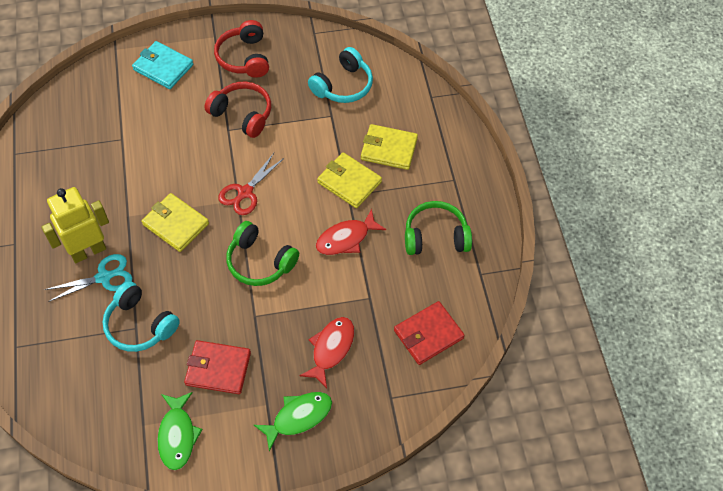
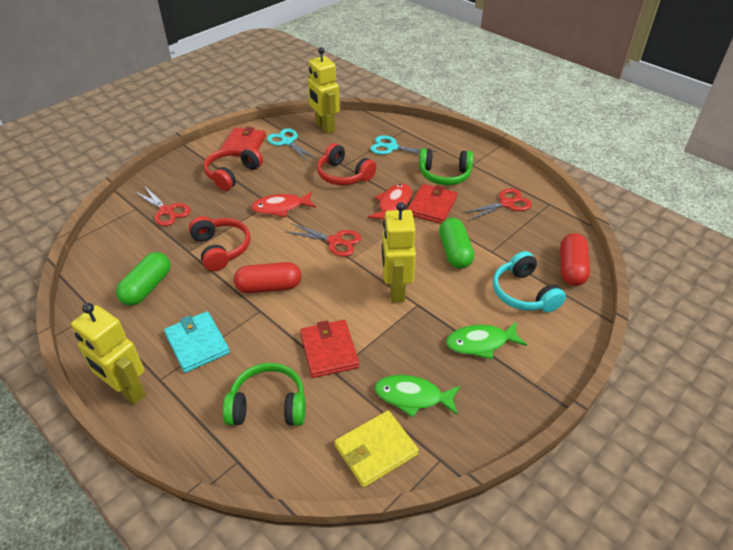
green capsule: none = 0 -> [116,252,170,306] [439,218,474,269] = 2
red capsule: none = 0 -> [234,262,301,293] [560,233,590,286] = 2
red headphones: [205,82,271,138] [214,20,269,78] = 2 -> [189,216,250,271] [204,147,263,191] [317,143,376,185] = 3
red scissors: [218,153,284,215] = 1 -> [134,186,191,226] [285,223,361,257] [463,188,532,221] = 3
red wallet: [184,340,251,394] [394,301,465,365] = 2 -> [220,127,266,157] [300,320,359,378] [407,184,457,224] = 3
turquoise headphones: [103,281,180,352] [308,47,373,103] = 2 -> [493,251,566,312] = 1
turquoise scissors: [44,254,132,302] = 1 -> [267,128,317,162] [370,135,436,157] = 2
yellow robot: [41,187,109,263] = 1 -> [71,303,146,405] [308,47,340,134] [382,202,416,303] = 3
yellow wallet: [142,193,209,252] [317,152,382,208] [361,124,418,170] = 3 -> [335,410,419,488] = 1

